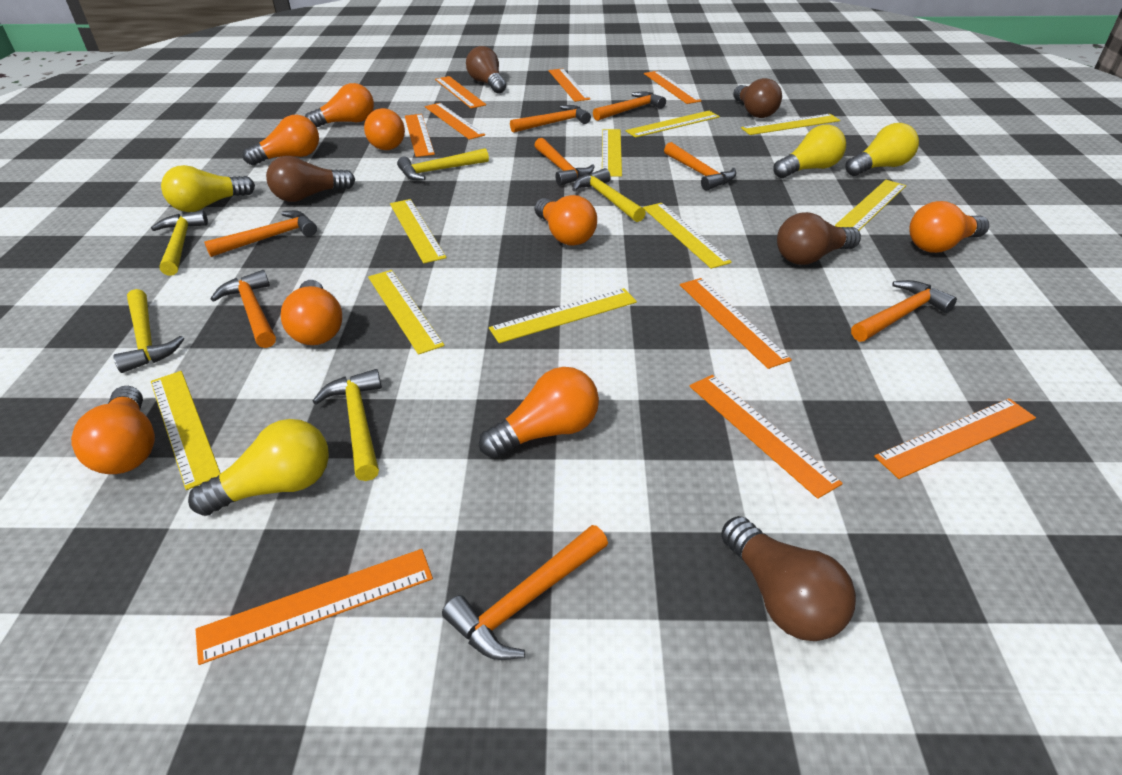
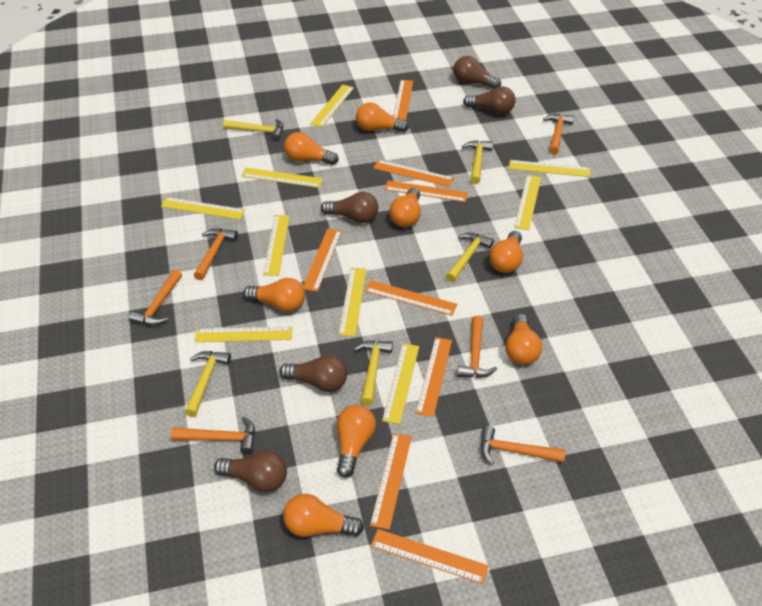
orange hammer: [204,210,317,257] [211,270,276,348] [442,525,608,660] [510,105,591,133] [534,138,595,186] [593,91,666,121] [664,142,736,191] [851,280,957,342] = 8 -> [129,270,182,325] [171,416,255,455] [194,228,238,280] [457,316,497,378] [480,425,566,465] [543,114,574,155] = 6
orange ruler: [196,549,433,665] [405,114,435,157] [425,103,485,140] [435,76,486,109] [549,69,590,102] [644,71,702,104] [680,278,792,369] [689,375,843,499] [874,398,1036,479] = 9 -> [303,229,342,292] [365,280,457,316] [370,433,412,530] [371,529,489,584] [373,160,454,187] [384,181,468,202] [393,80,413,120] [416,337,452,417] = 8
yellow light bulb: [161,165,255,212] [188,419,329,516] [774,124,846,178] [845,123,919,176] = 4 -> none = 0

